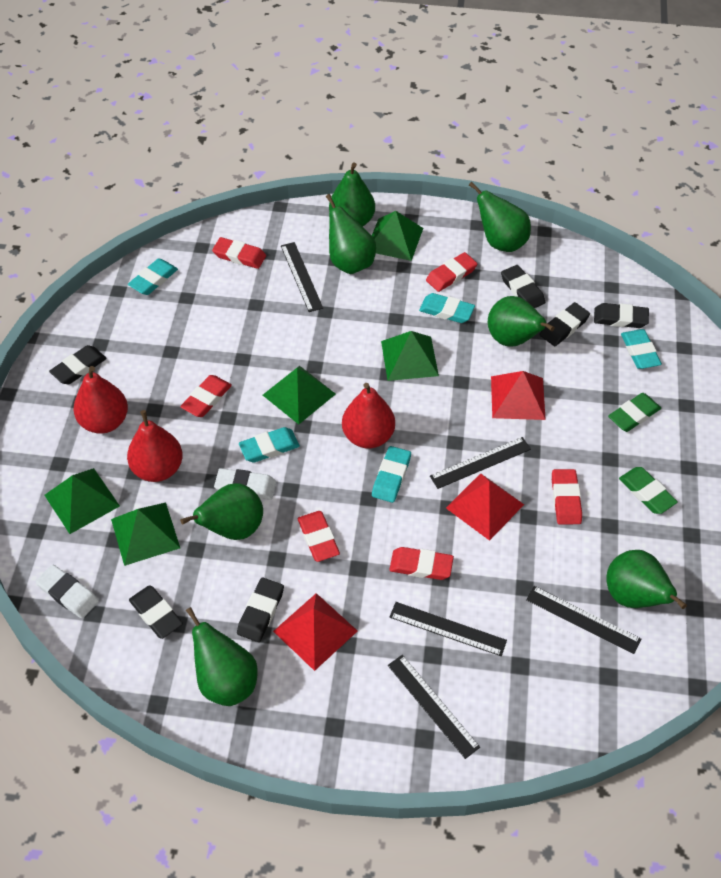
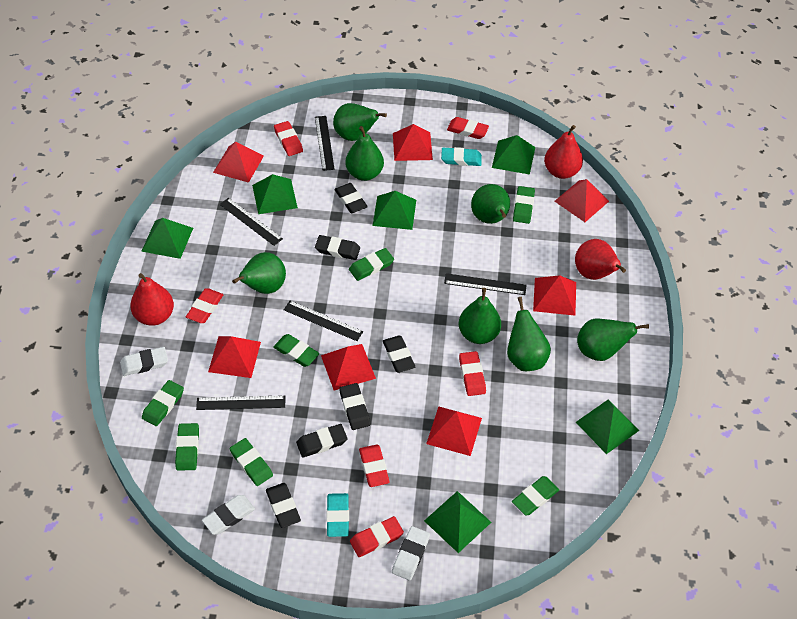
green eraser: [608,393,661,432] [619,467,678,514] = 2 -> [142,380,184,426] [175,423,199,471] [230,438,273,486] [273,334,319,367] [349,248,394,281] [512,476,559,515] [513,186,535,224] = 7
green pyramid: [44,468,120,534] [111,503,180,566] [263,366,336,424] [372,211,423,261] [381,331,439,381] = 5 -> [141,218,193,259] [252,174,298,214] [373,191,416,230] [424,491,491,553] [492,135,535,175] [576,399,640,454] = 6
red pyramid: [273,593,357,671] [446,473,524,541] [491,371,546,420] = 3 -> [208,336,261,378] [213,142,264,183] [321,344,376,391] [393,124,433,161] [426,406,482,456] [533,275,576,316] [555,179,609,222] = 7
turquoise eraser: [128,258,178,295] [239,427,300,463] [372,446,411,503] [419,293,475,323] [621,329,662,369] = 5 -> [327,493,349,537] [441,147,482,166] = 2
white eraser: [36,565,99,619] [214,468,276,500] = 2 -> [120,347,168,376] [202,495,255,535] [392,526,430,581] = 3

